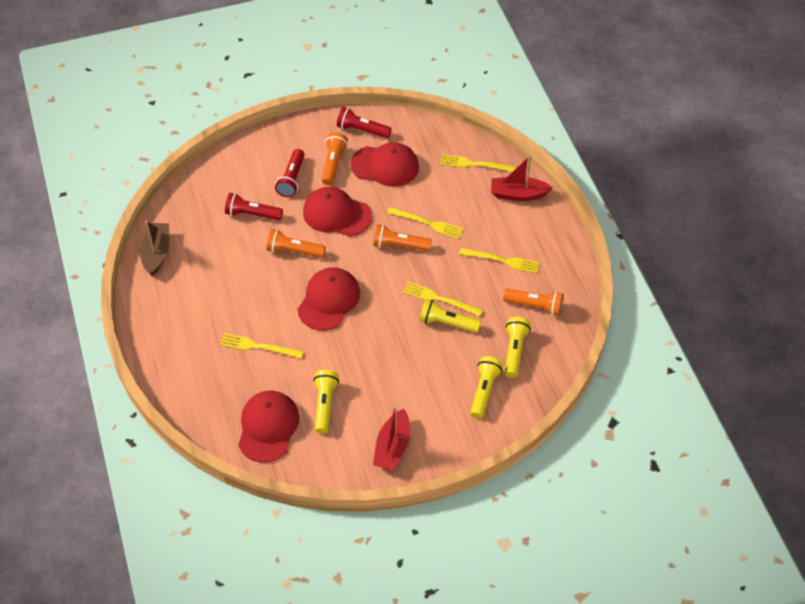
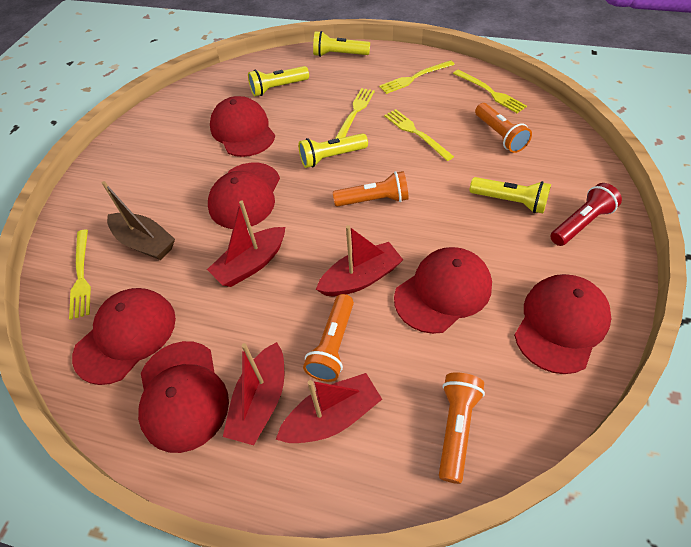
red boat: [373,405,410,470] [491,155,553,201] = 2 -> [207,200,285,287] [223,342,284,445] [276,373,382,443] [316,225,403,296] = 4
red cap: [238,391,299,462] [297,267,360,330] [303,187,372,237] [351,142,419,187] = 4 -> [72,288,176,385] [138,341,229,453] [208,163,280,229] [210,96,275,157] [394,247,492,334] [514,274,611,374] = 6
red flashlight: [225,193,283,220] [275,149,305,197] [337,107,392,138] = 3 -> [550,183,622,246] = 1

